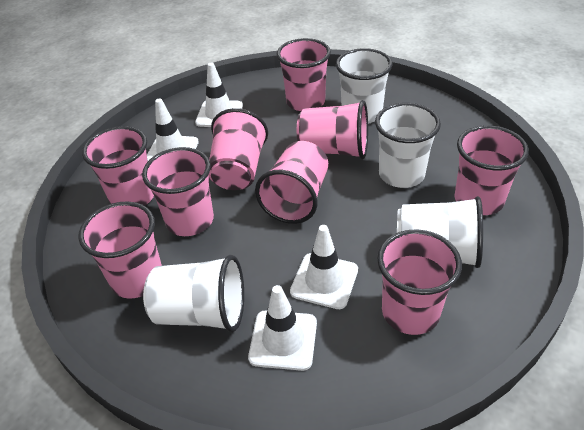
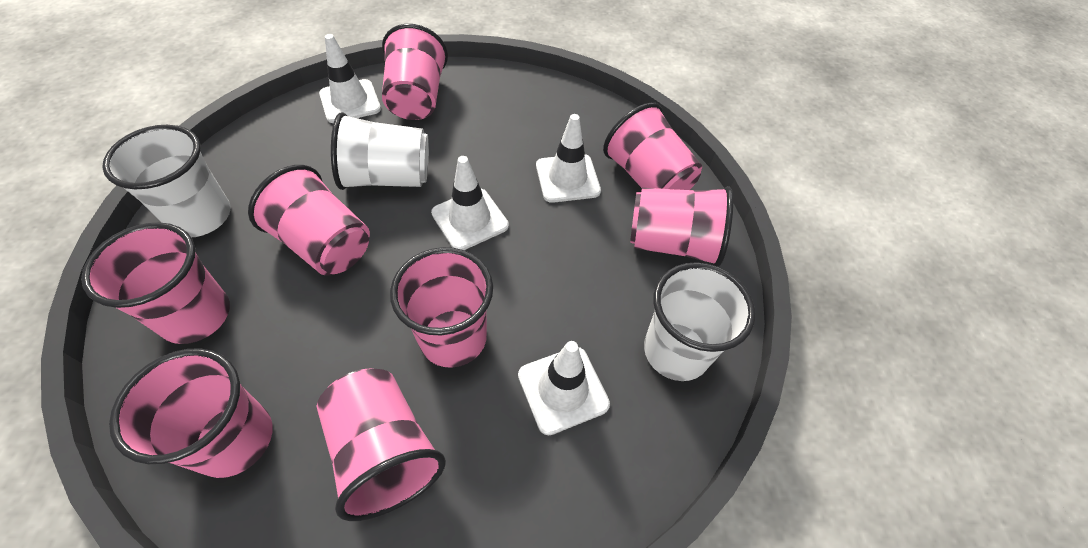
pink cup: [78,202,162,299] [82,126,154,206] [142,147,214,236] [209,108,268,190] [255,141,328,224] [277,38,331,112] [297,100,368,159] [377,229,462,335] [454,125,529,215] = 9 -> [81,222,230,344] [109,348,273,478] [248,165,370,275] [316,369,446,521] [382,24,448,120] [390,247,493,368] [603,103,702,190] [630,186,733,267] = 8
white cup: [143,255,244,332] [336,48,392,124] [375,103,441,188] [397,196,483,268] = 4 -> [102,125,231,237] [331,112,429,190] [644,262,755,381] = 3

